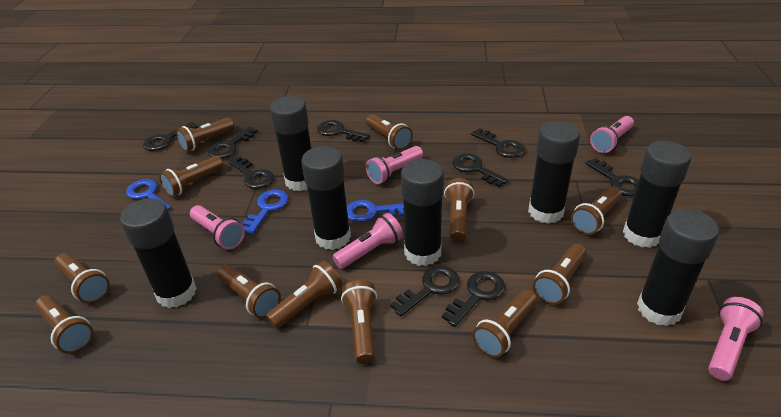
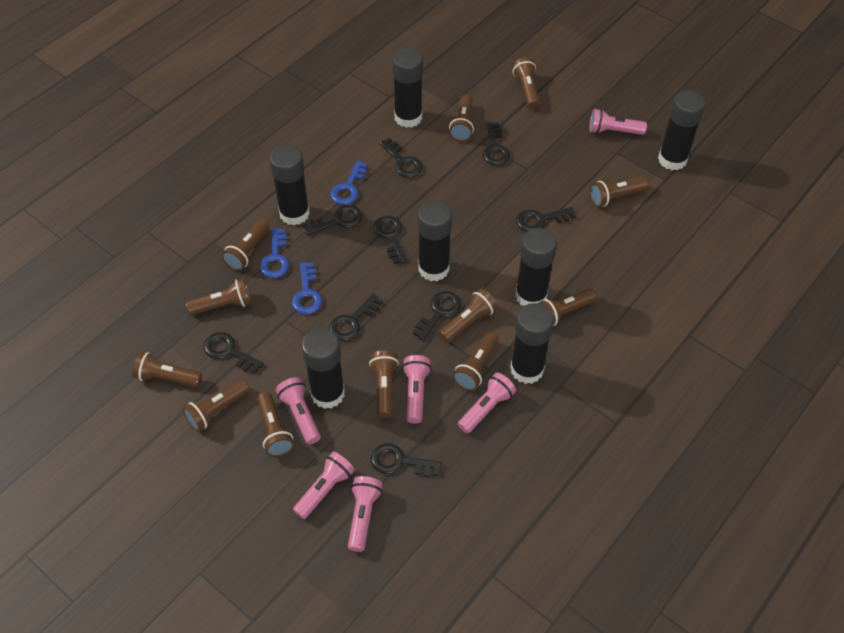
pink flashlight: [190,205,245,250] [332,213,403,269] [366,146,423,184] [590,116,634,153] [708,297,763,381] = 5 -> [276,377,321,444] [293,451,355,519] [348,476,383,552] [402,355,432,424] [458,372,516,434] [589,109,647,135] = 6

